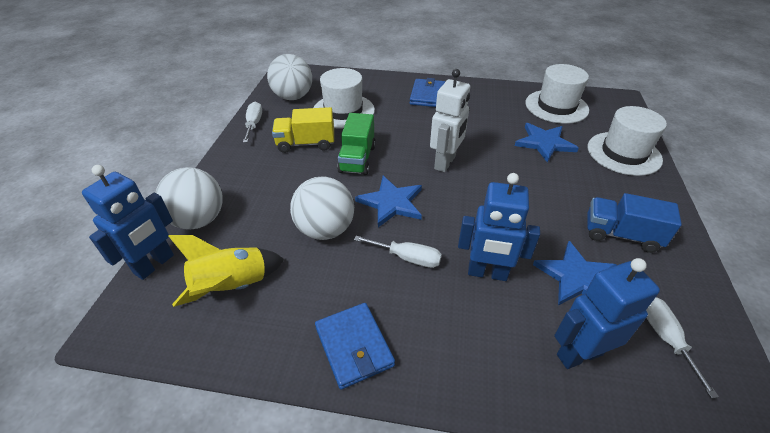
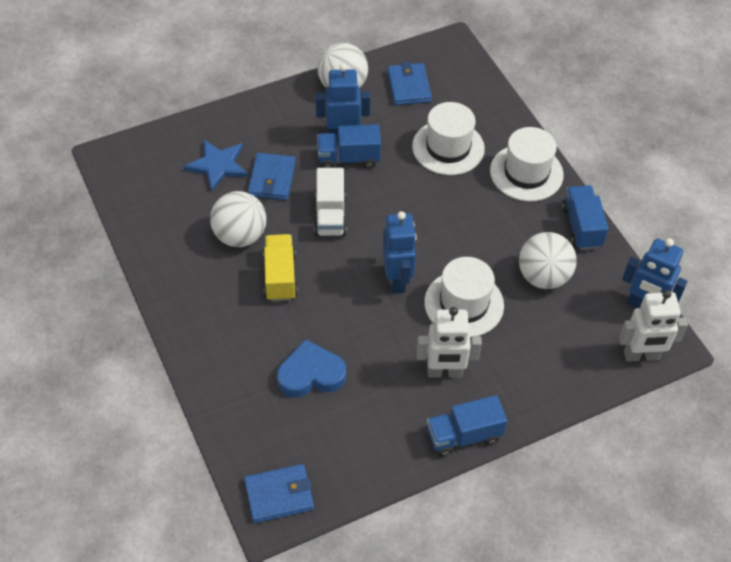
blue heart: none = 0 -> [277,339,346,397] = 1
blue star: [355,176,422,227] [515,123,579,162] [533,241,617,306] = 3 -> [184,140,248,192] = 1
blue truck: [587,193,682,253] = 1 -> [317,124,381,169] [427,395,507,457] [562,185,608,250] = 3
blue wallet: [315,303,395,389] [410,78,446,107] = 2 -> [244,464,314,523] [248,153,296,200] [387,62,432,105] = 3
green truck: [337,113,376,175] = 1 -> none = 0
white robot: [430,69,470,172] = 1 -> [416,307,482,378] [619,290,688,362] = 2
white screwdriver: [243,102,262,143] [354,236,442,268] [646,297,719,399] = 3 -> none = 0
white truck: none = 0 -> [314,168,347,236] = 1
yellow rocket: [169,235,284,307] = 1 -> none = 0

